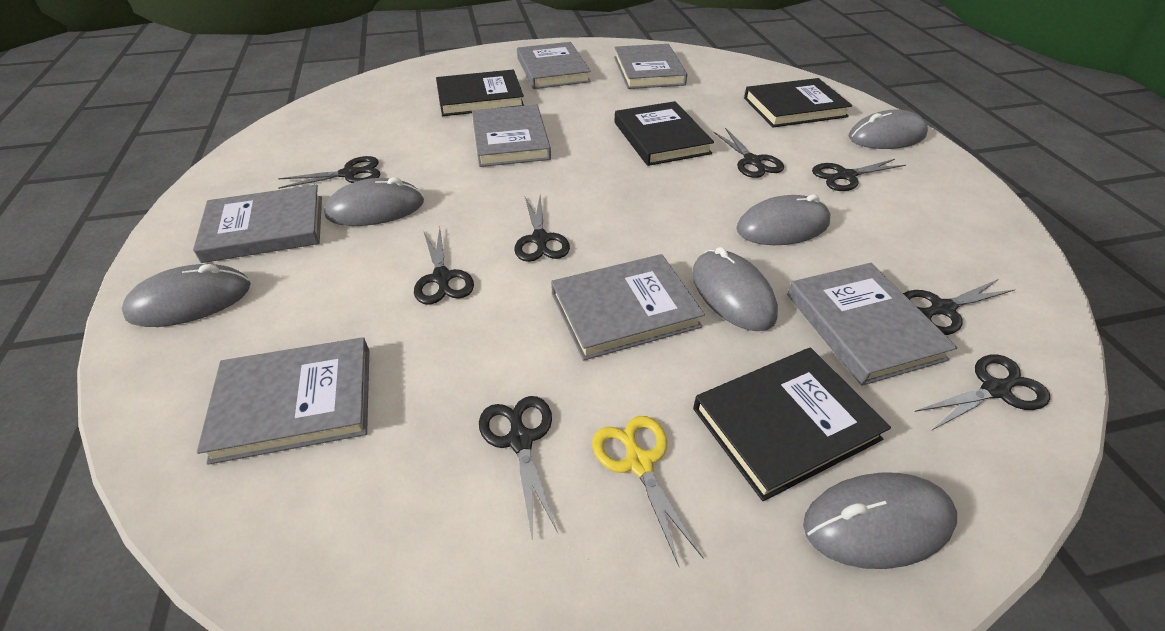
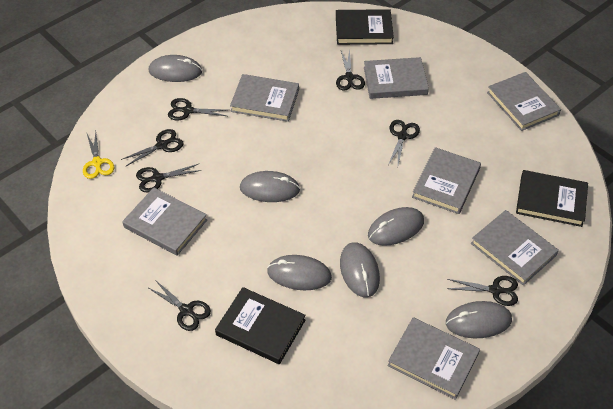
black book: [436,69,524,116] [614,101,714,166] [693,348,891,501] [744,78,852,127] = 4 -> [215,287,306,364] [336,9,394,45] [516,170,588,227] = 3
black scissors: [278,156,380,189] [414,228,474,305] [479,396,558,536] [514,195,570,262] [713,128,784,178] [812,159,906,191] [903,279,1015,335] [915,354,1050,431] = 8 -> [121,129,184,166] [136,164,202,192] [147,280,211,331] [168,98,227,120] [336,49,365,91] [388,120,420,165] [447,276,518,306] = 7

